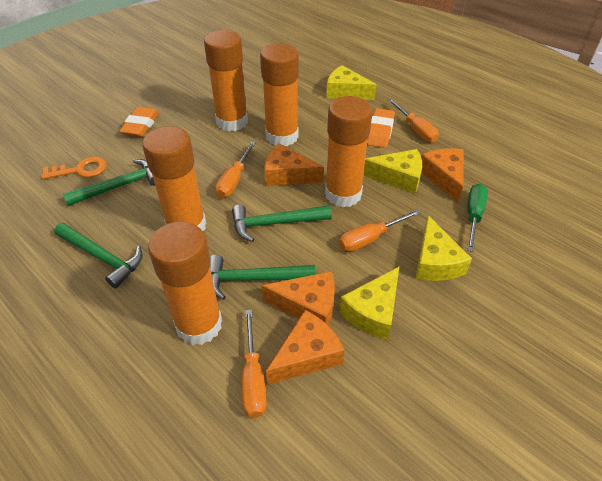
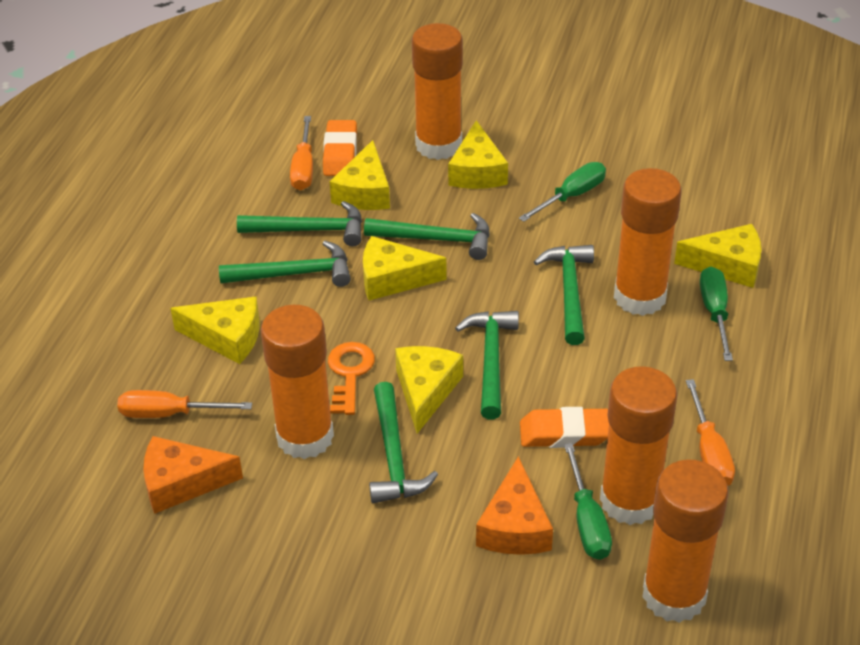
green hammer: [54,223,143,288] [63,159,155,206] [210,255,315,300] [232,205,332,242] = 4 -> [219,241,351,287] [237,201,362,246] [364,213,490,260] [369,382,438,503] [455,311,519,420] [534,245,594,345] = 6
green screwdriver: [467,184,488,252] = 1 -> [519,162,606,222] [564,443,612,560] [700,267,733,361] = 3
orange cheese: [261,271,335,325] [264,143,324,186] [266,310,344,385] [421,148,463,202] = 4 -> [143,436,243,514] [476,456,553,555] = 2
orange screwdriver: [215,141,256,198] [242,310,267,418] [339,209,421,252] [388,99,439,143] = 4 -> [117,390,252,418] [290,116,313,190] [686,379,735,486] = 3
yellow cheese: [326,65,376,100] [339,267,399,340] [363,149,422,194] [415,215,472,281] = 4 -> [170,297,260,364] [329,140,390,210] [363,236,447,301] [395,346,463,434] [448,120,508,189] [674,224,761,288] = 6

